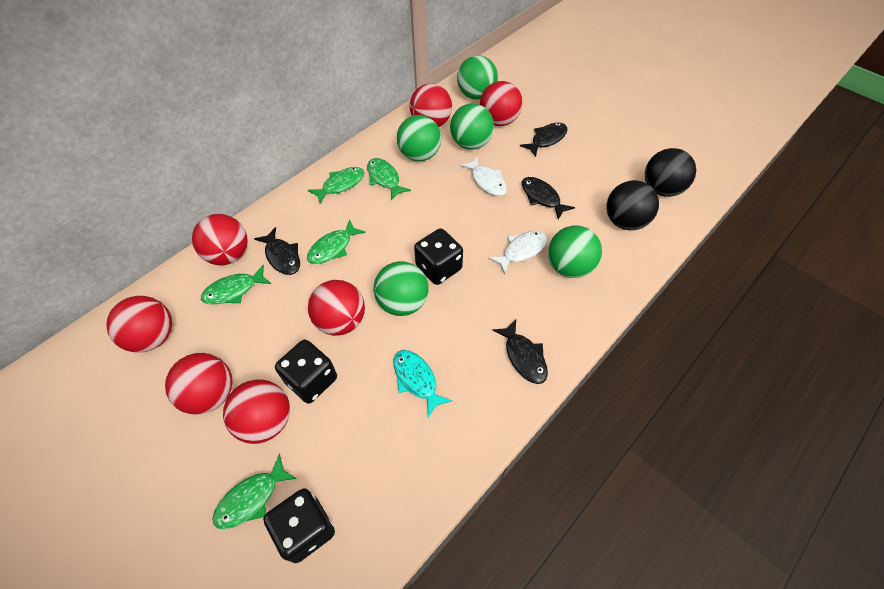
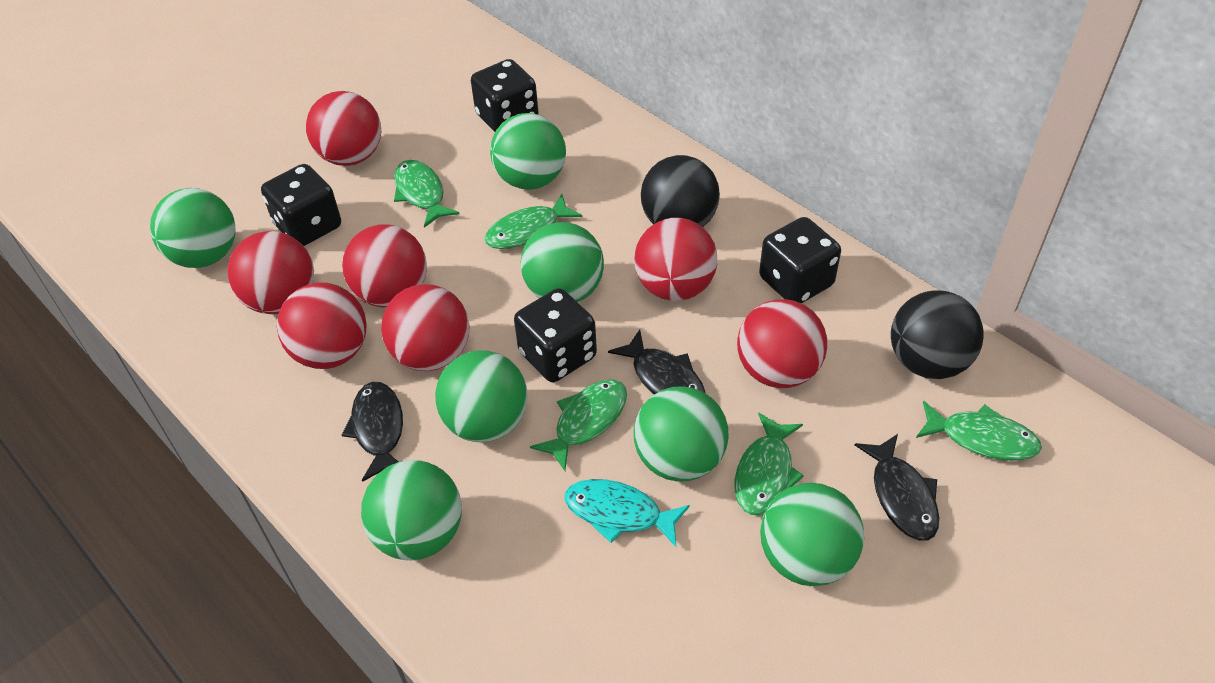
black dice: [263,488,335,563] [275,340,337,404] [414,228,463,285] = 3 -> [261,164,341,246] [471,59,539,132] [514,288,597,382] [759,217,841,304] = 4
black fish: [254,227,300,275] [492,320,548,384] [520,123,568,157] [522,177,575,219] = 4 -> [342,382,403,482] [608,330,706,394] [854,434,939,541] = 3
green ball: [374,261,428,316] [397,115,441,161] [450,103,494,150] [457,55,498,99] [548,226,602,278] = 5 -> [150,188,235,268] [361,460,462,561] [435,351,528,442] [490,113,566,190] [521,222,604,302] [634,386,729,482] [760,483,864,586] = 7
white fish: [460,156,507,196] [488,231,547,274] = 2 -> none = 0

